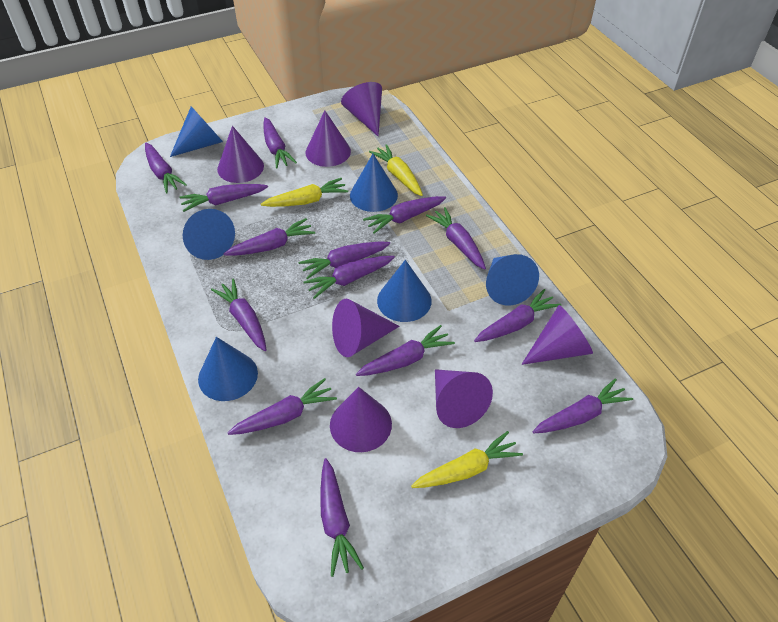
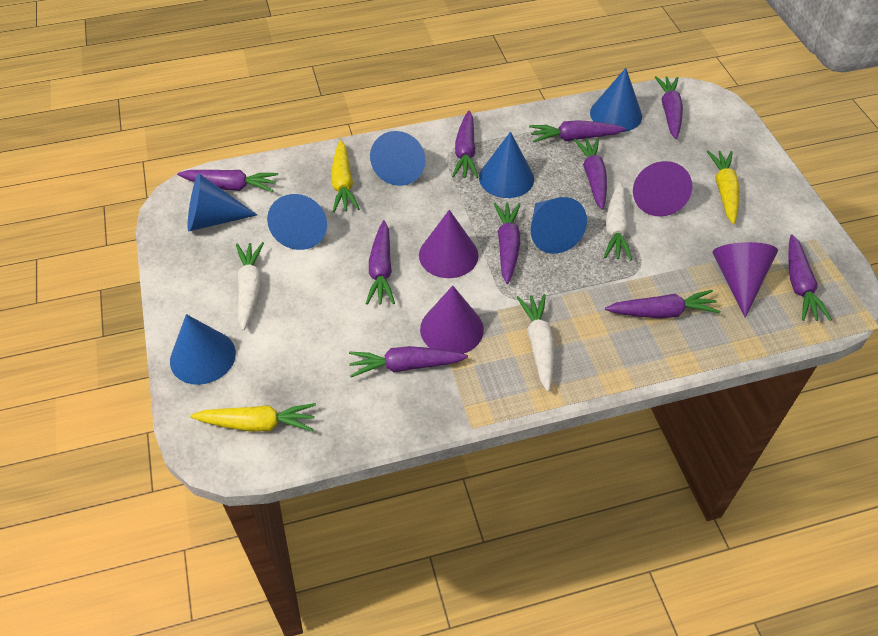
blue cone: [170,106,223,157] [183,209,235,260] [198,337,258,401] [350,154,398,212] [377,260,432,322] [486,254,539,306] = 6 -> [170,314,236,385] [188,173,257,231] [267,194,327,250] [370,131,426,186] [479,132,534,198] [531,197,587,254] [590,68,642,132] = 7
purple carrot: [145,143,187,193] [179,184,268,212] [211,279,266,351] [223,218,315,256] [228,378,337,435] [263,117,297,168] [298,241,390,279] [303,256,395,299] [320,458,364,577] [356,325,455,376] [363,196,446,234] [426,207,486,270] [474,289,561,342] [533,378,633,433] = 14 -> [177,170,278,192] [349,346,468,377] [366,220,395,305] [452,111,478,178] [494,203,521,284] [529,120,626,143] [574,138,607,210] [605,290,721,319] [655,76,683,139] [788,234,832,321] = 10
purple cone: [217,126,264,183] [306,110,351,167] [330,387,392,452] [332,299,400,357] [341,82,382,136] [435,369,493,428] [521,305,593,365] = 7 -> [419,210,478,278] [420,286,484,354] [633,161,692,217] [713,242,778,318] = 4
white carrot: none = 0 -> [236,242,264,331] [517,294,554,392] [604,182,632,261] = 3

